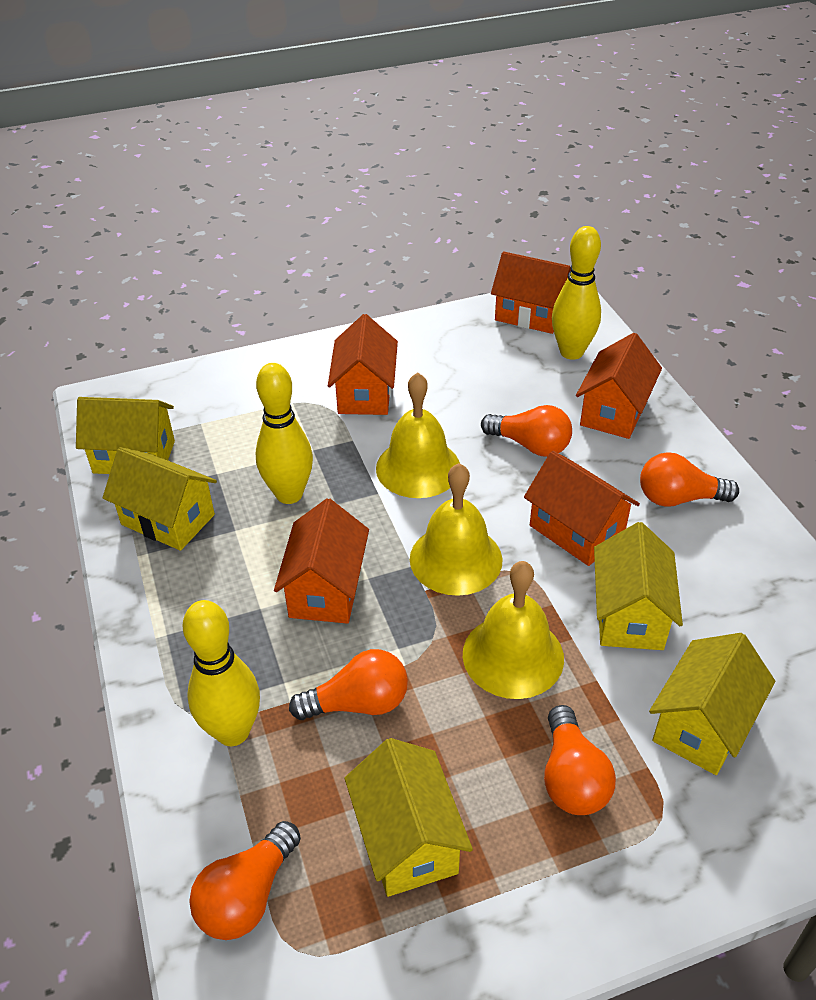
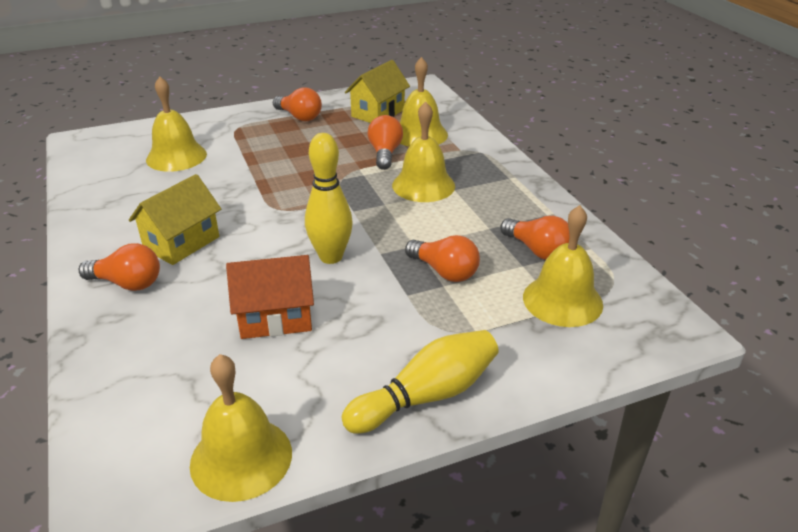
orange house: [274,498,369,624] [328,314,398,415] [491,252,571,334] [524,451,640,566] [576,333,662,439] = 5 -> [226,255,314,339] = 1
yellow bell: [376,372,460,498] [410,463,503,596] [463,561,564,699] = 3 -> [146,76,207,172] [190,354,292,502] [392,102,455,202] [400,57,448,146] [523,205,603,327] = 5
yellow bowling pin: [183,600,260,746] [256,363,313,504] [552,226,601,360] = 3 -> [305,133,353,264] [342,330,499,434] = 2
yellow house: [76,397,175,474] [103,447,217,551] [345,738,473,897] [594,522,683,650] [649,633,775,775] = 5 -> [129,174,221,265] [345,60,410,123] = 2

